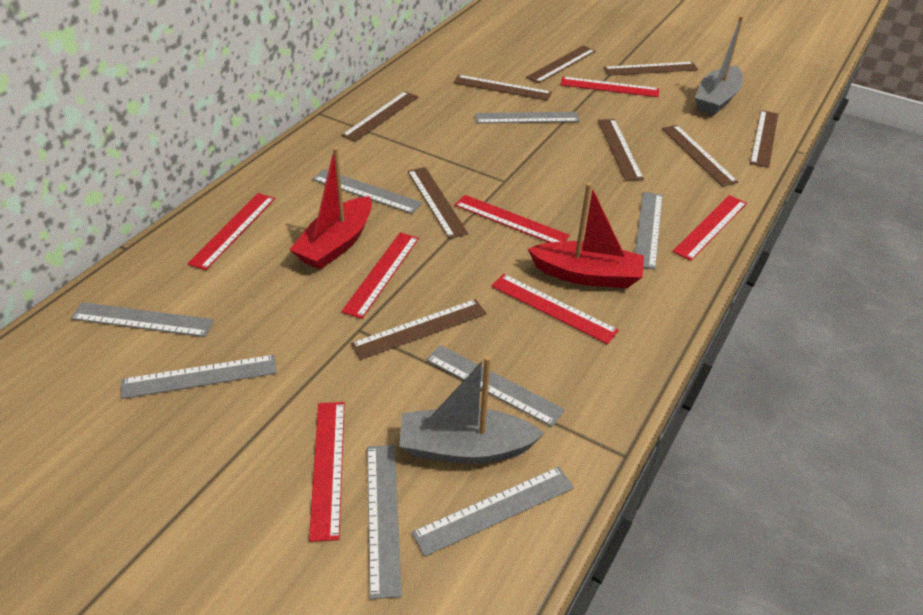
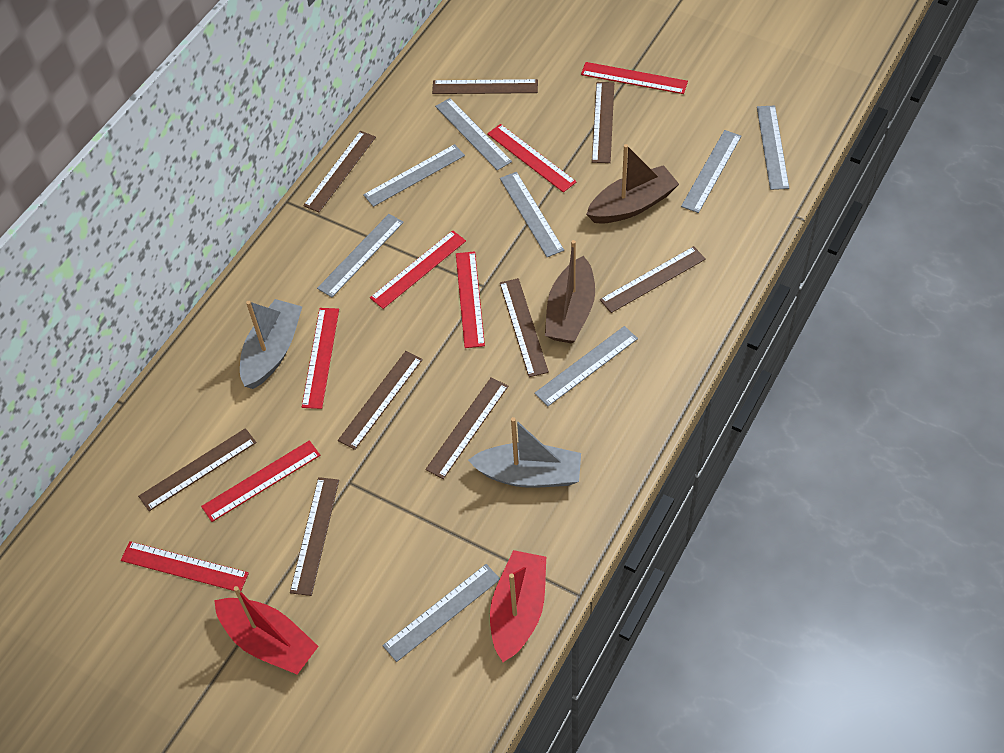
brown boat: none = 0 -> [545,240,595,344] [586,144,679,224] = 2

